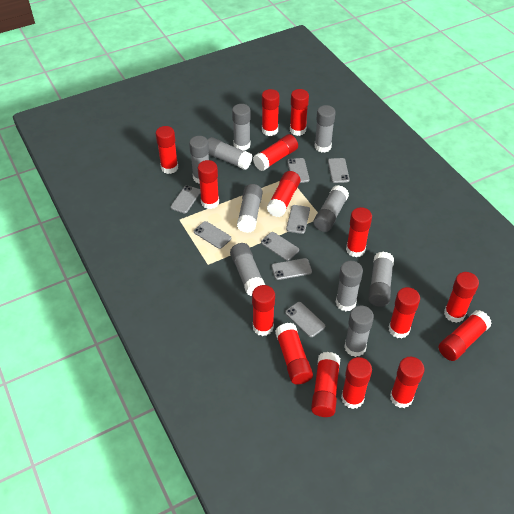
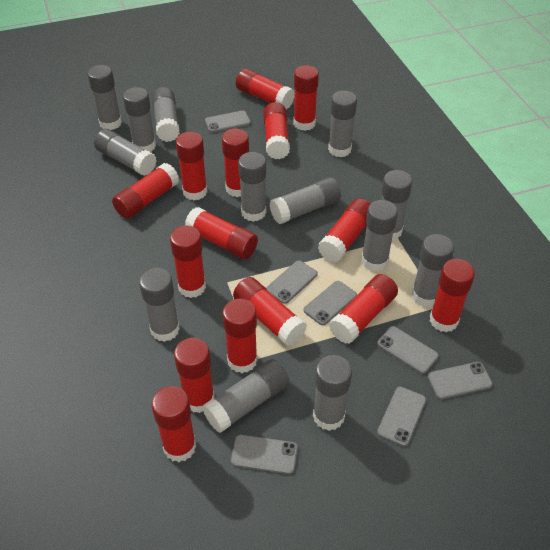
grey glue stick: [189,136,209,184] [208,137,252,170] [230,243,265,296] [232,104,251,151] [237,184,263,233] [313,185,349,232] [315,105,336,152] [336,261,363,311] [344,306,374,357] [368,252,394,307] = 10 -> [88,65,122,130] [94,129,157,176] [123,87,156,152] [139,268,180,342] [152,87,180,142] [202,359,289,433] [238,152,266,222] [270,177,341,224] [313,355,352,431] [328,91,357,157] [361,200,398,271] [381,170,412,240] [412,234,454,307] = 13
grey phone: [170,185,201,213] [194,221,231,249] [261,232,299,261] [272,258,312,280] [285,302,325,337] [286,205,310,234] [287,158,310,183] [328,158,350,183] = 8 -> [205,111,251,133] [231,435,298,474] [266,260,318,304] [303,281,357,325] [377,326,439,374] [377,387,426,446] [428,362,493,399] = 7

